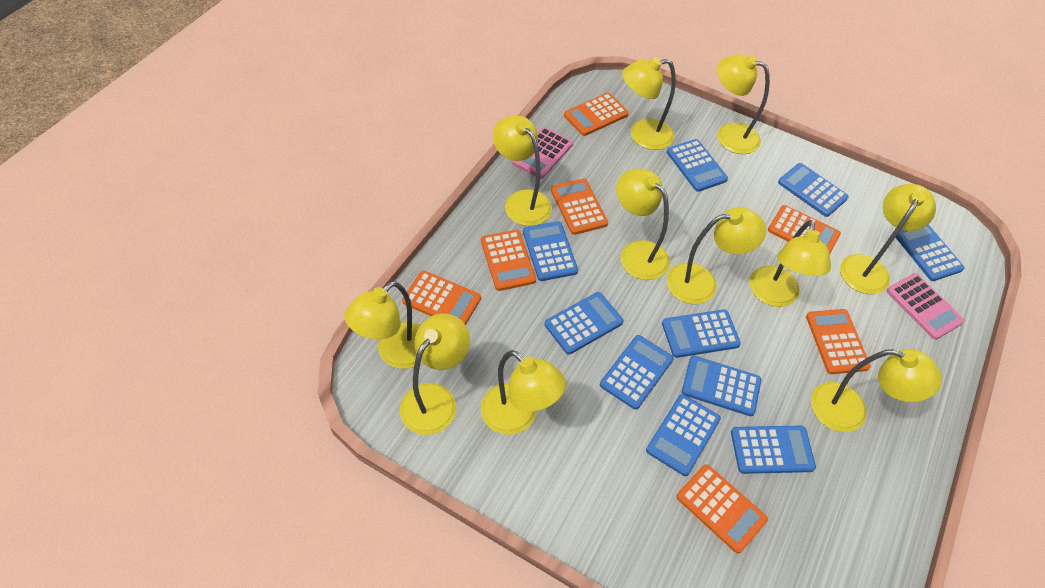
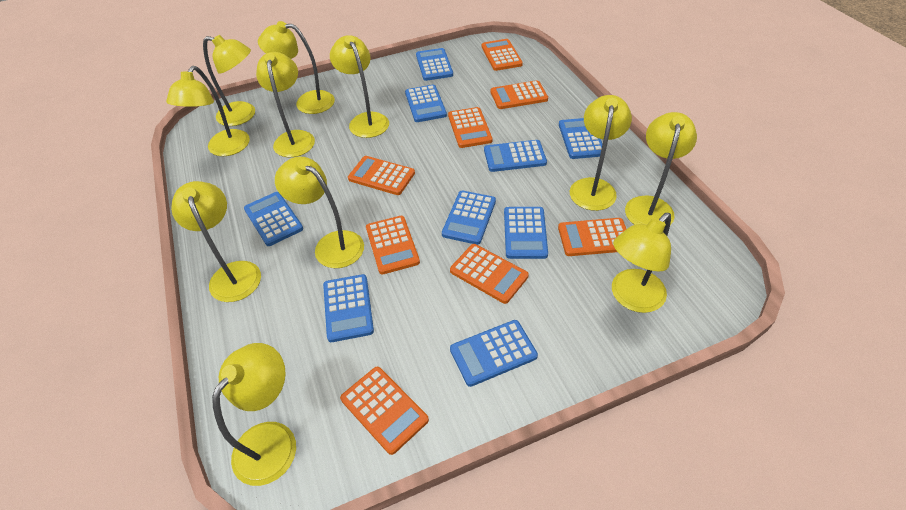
blue calculator: [523,221,578,281] [545,292,623,355] [600,335,674,410] [646,394,721,476] [662,309,741,358] [667,139,728,192] [682,356,761,416] [731,426,816,474] [778,163,849,217] [895,224,965,281] = 10 -> [244,192,303,246] [323,274,374,342] [405,85,447,122] [416,48,453,81] [442,191,496,245] [450,320,538,387] [484,140,547,172] [504,207,548,259] [559,118,602,159] = 9
orange calculator: [402,271,481,325] [481,230,536,291] [551,179,608,235] [564,93,629,136] [676,464,768,554] [768,205,841,254] [806,309,871,374] = 7 -> [340,367,429,455] [348,156,415,195] [366,216,420,274] [448,107,492,148] [450,244,529,304] [481,39,523,71] [491,80,548,109] [558,218,626,256] = 8
pink calculator: [512,127,573,179] [887,273,965,340] = 2 -> none = 0

